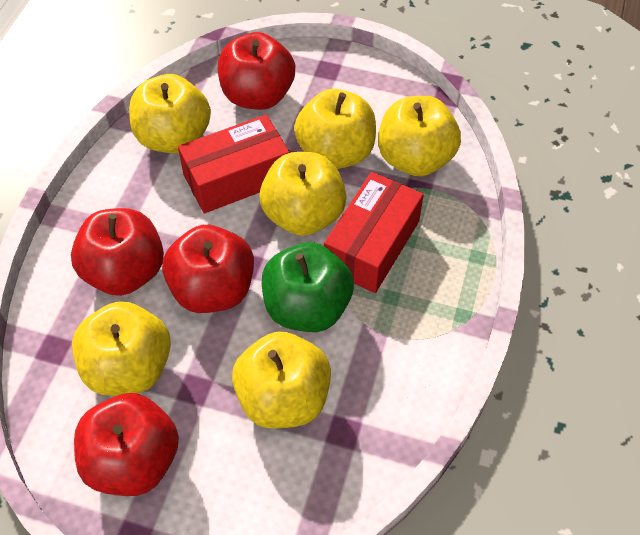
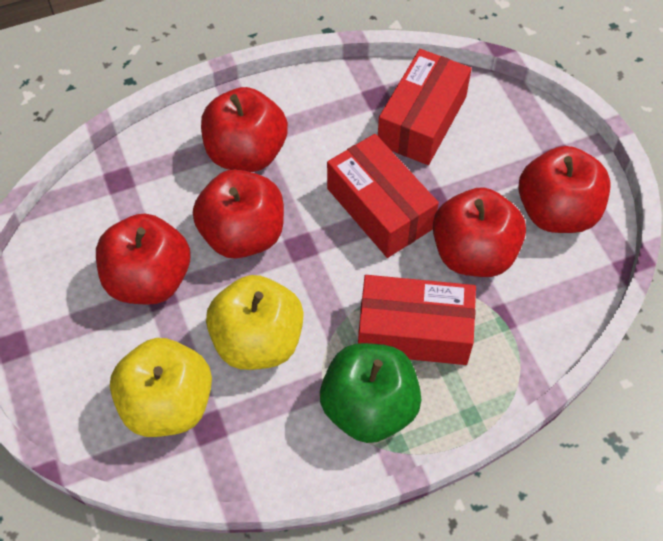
red apple: [71,208,164,296] [74,393,179,496] [162,225,254,313] [218,32,295,110] = 4 -> [96,213,190,305] [193,169,284,259] [201,87,288,172] [433,187,526,277] [518,146,611,233] = 5
red box: [178,115,290,213] [324,172,424,293] = 2 -> [327,134,439,258] [358,275,476,365] [378,49,472,165] = 3
yellow apple: [72,301,171,396] [129,74,211,153] [232,331,331,429] [259,152,347,236] [294,89,376,169] [378,96,461,176] = 6 -> [110,338,212,437] [206,275,304,370] = 2

